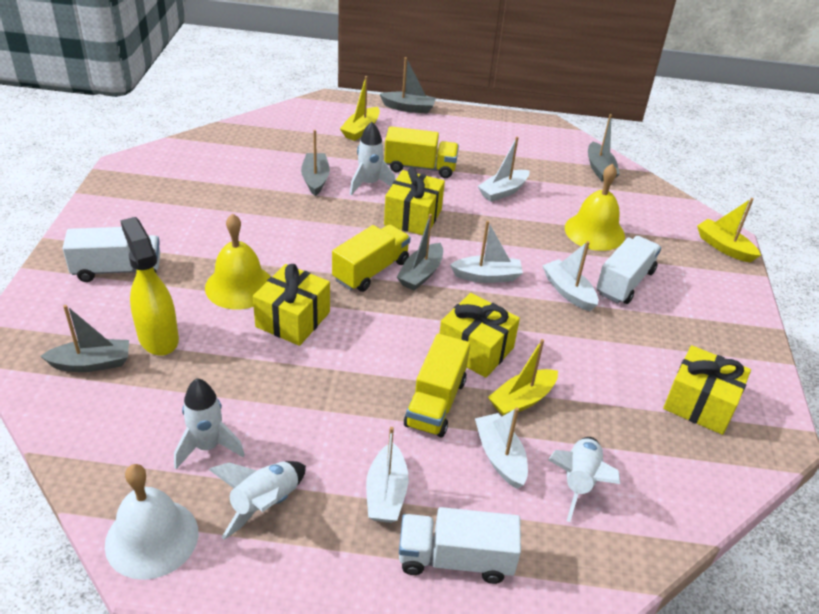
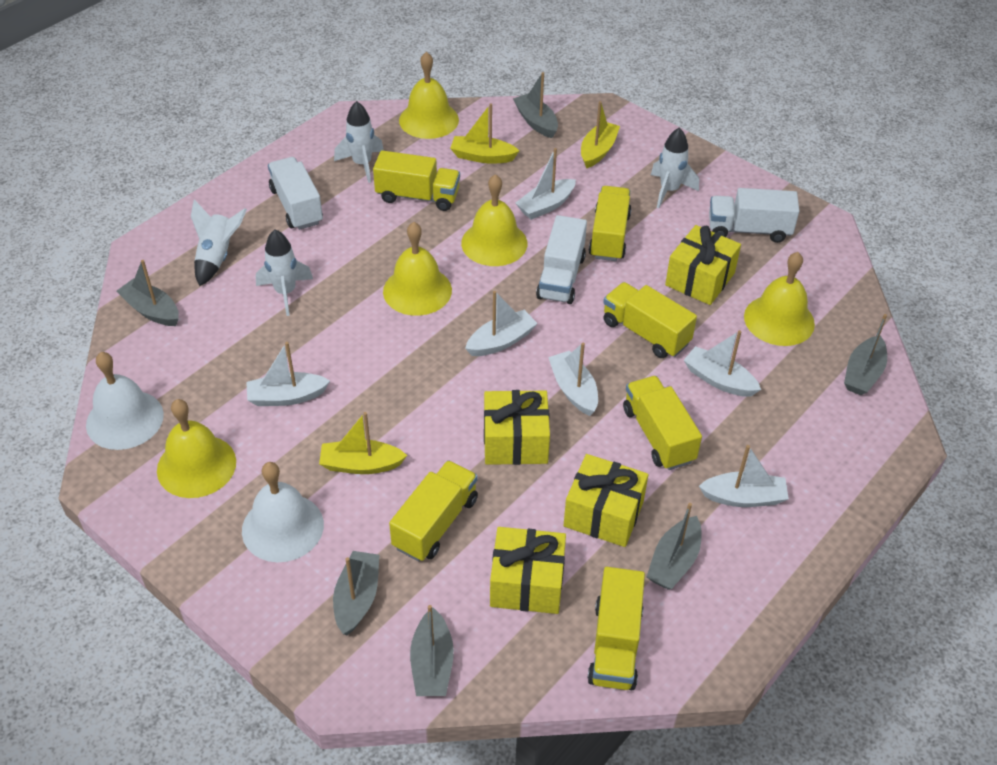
grey boat: [40,305,129,372] [301,130,330,196] [380,57,436,114] [397,214,443,291] [588,114,620,182] = 5 -> [117,260,179,326] [333,551,379,635] [410,605,454,696] [513,72,558,138] [647,503,701,590] [844,314,887,395] = 6
white bell: [105,464,198,580] = 1 -> [86,352,164,450] [242,462,324,562] = 2
white boat: [366,427,409,523] [450,221,523,283] [475,407,528,489] [478,137,529,202] [542,241,598,311] = 5 -> [246,342,330,406] [465,291,538,356] [516,148,576,220] [548,343,598,416] [684,330,761,397] [699,445,789,507] = 6
yellow bell: [205,213,271,309] [565,164,625,251] = 2 -> [157,399,236,498] [383,222,452,316] [399,52,459,139] [461,174,527,266] [744,252,815,346] = 5
yellow spray bottle: [120,217,179,356] = 1 -> none = 0
yellow truck: [332,224,410,292] [384,126,459,178] [404,334,470,437] = 3 -> [373,150,460,211] [389,460,478,562] [587,567,645,690] [589,186,631,261] [603,282,697,358] [623,376,702,470] = 6

